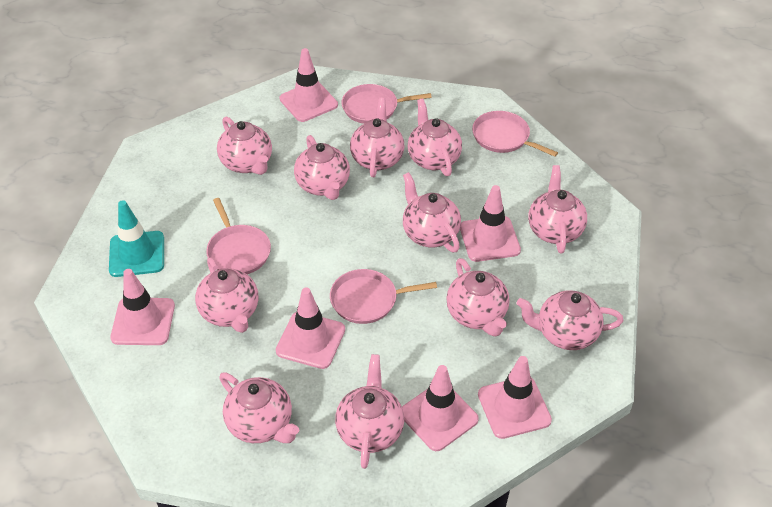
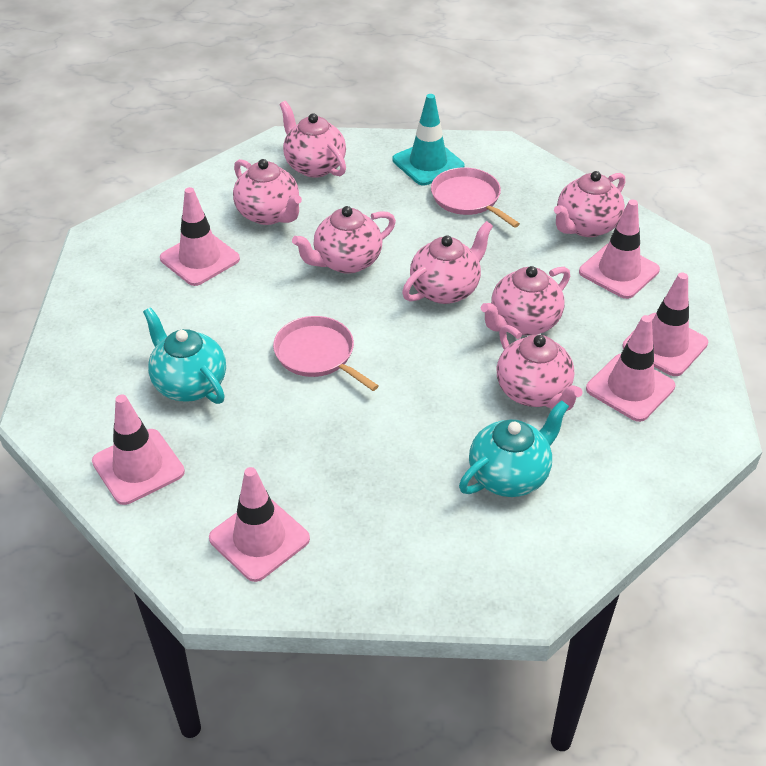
pink pan: [206,198,271,274] [330,269,437,324] [342,84,432,124] [472,111,558,157] = 4 -> [273,316,379,391] [431,167,520,228] = 2
pink teapot: [195,257,259,333] [217,116,272,175] [219,373,299,443] [294,135,350,200] [335,354,404,469] [350,98,404,177] [403,172,461,252] [408,99,462,176] [446,258,509,337] [517,290,623,350] [528,165,587,254] = 11 -> [233,159,302,225] [280,101,346,178] [292,206,396,274] [402,221,493,304] [481,266,570,336] [496,325,583,411] [554,171,625,237] = 7
turquoise teapot: none = 0 -> [143,307,226,404] [459,400,569,497] = 2

